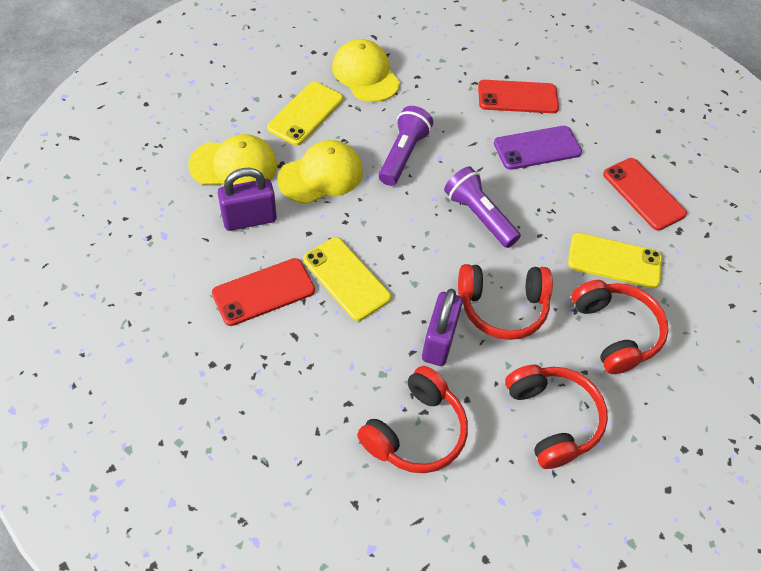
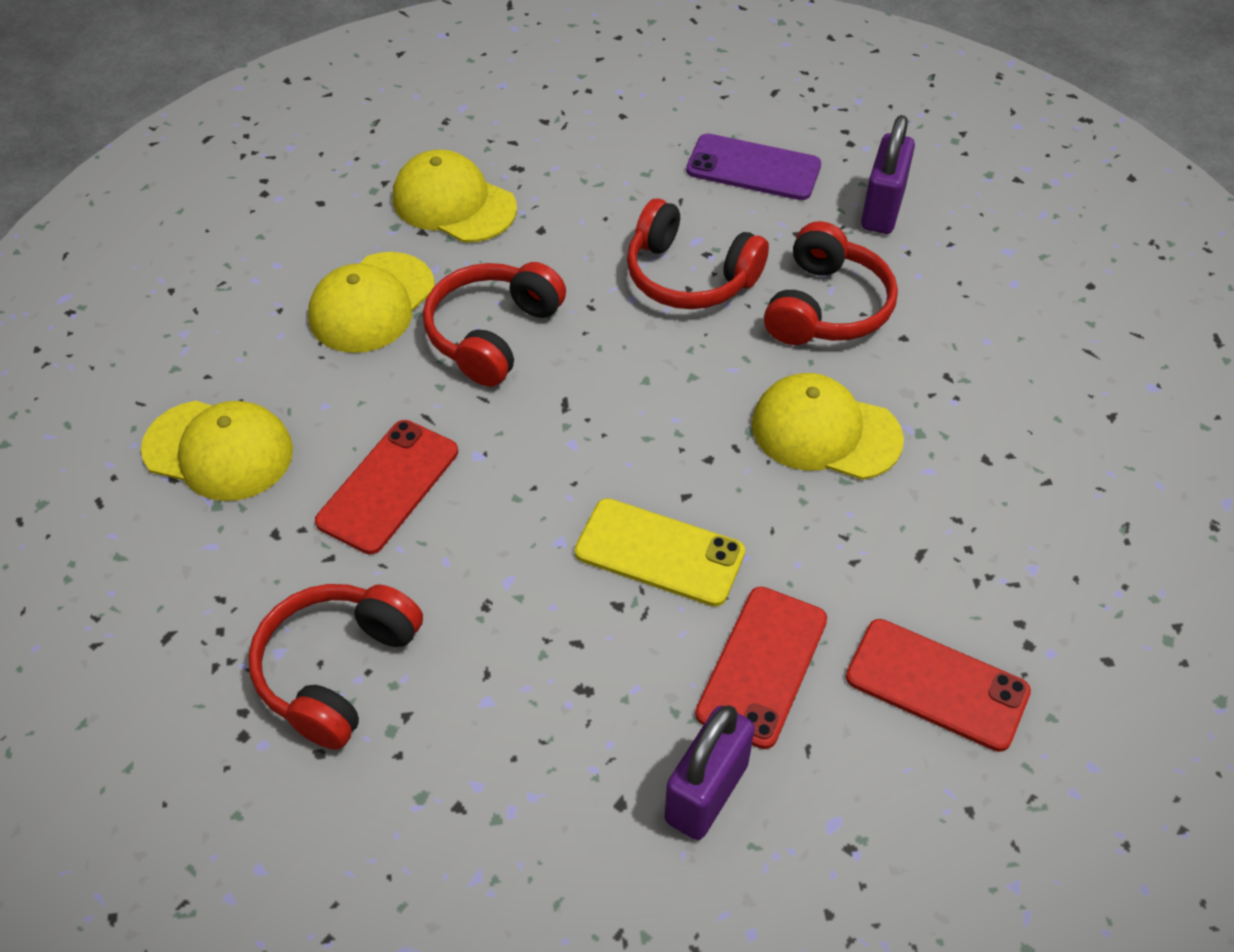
purple flashlight: [379,106,433,186] [444,166,521,248] = 2 -> none = 0
yellow cap: [188,134,277,185] [278,140,363,204] [332,39,400,102] = 3 -> [141,401,293,501] [308,252,435,353] [393,150,517,243] [752,373,904,480] = 4
yellow phone: [267,82,343,145] [303,237,391,321] [568,233,662,288] = 3 -> [575,498,745,607] = 1

